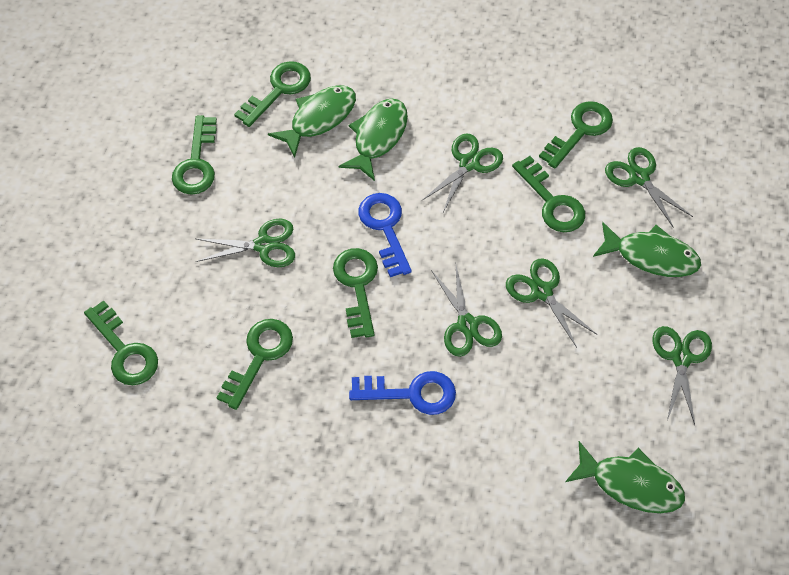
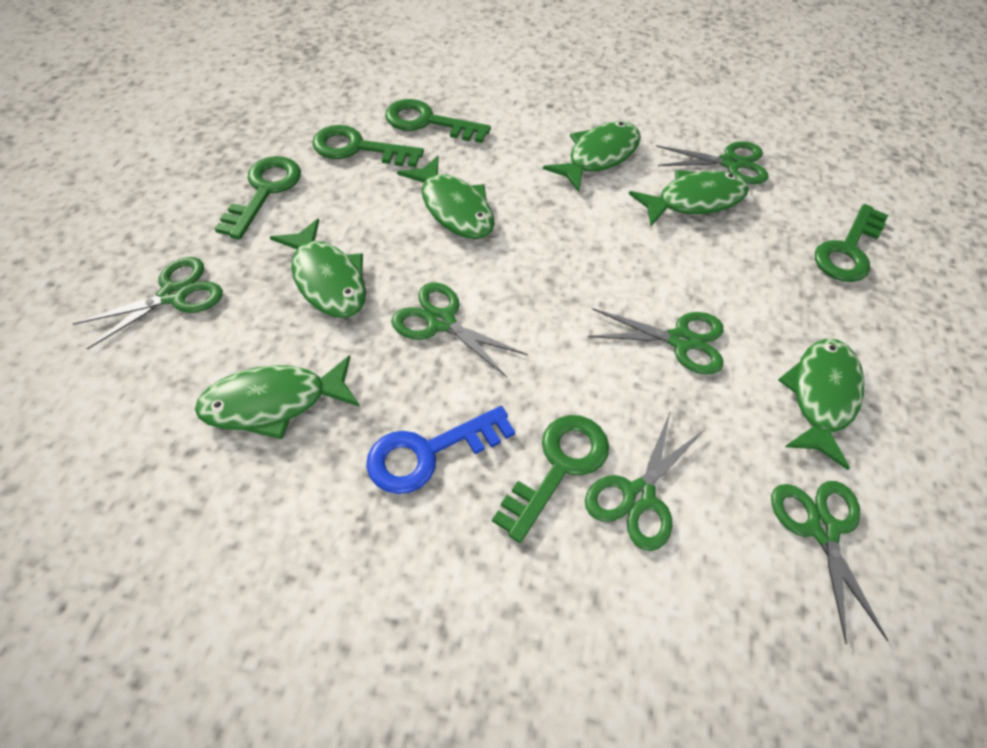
blue key: [349,371,456,415] [358,193,412,277] = 2 -> [366,406,515,494] = 1
green fish: [268,85,356,158] [338,98,408,181] [565,441,685,513] [593,222,701,277] = 4 -> [195,355,360,439] [270,218,366,318] [397,156,495,239] [543,121,641,192] [629,170,749,226] [778,339,864,470] = 6
green key: [84,300,158,385] [172,115,217,195] [217,319,293,410] [234,61,311,127] [333,248,378,338] [512,156,585,232] [539,101,613,169] = 7 -> [215,156,301,239] [312,125,424,167] [385,99,491,143] [492,415,609,543] [815,204,888,282] = 5

